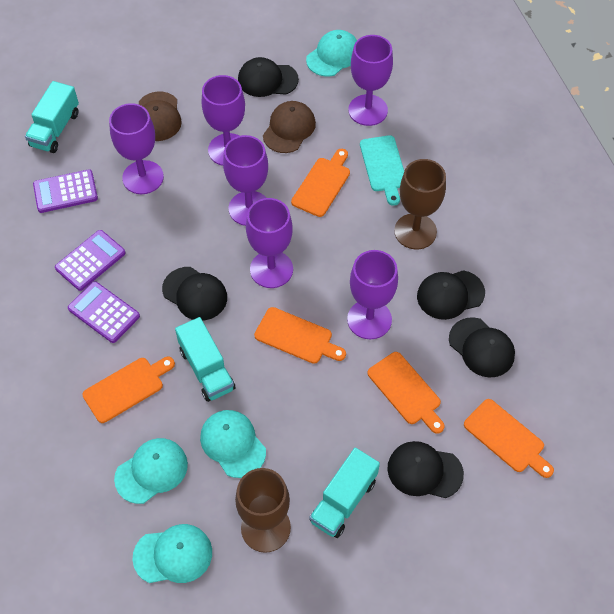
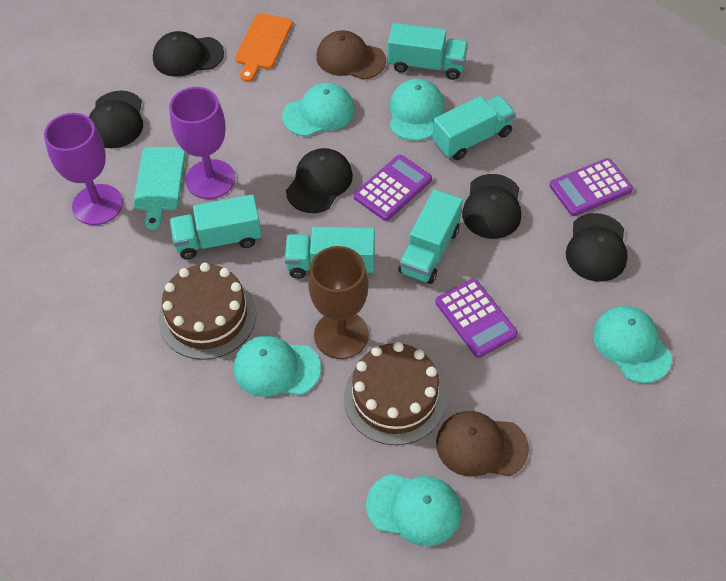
brown cake: none = 0 -> [159,263,256,360] [344,342,447,445] = 2
brown goblet: [235,468,291,553] [394,159,446,249] = 2 -> [308,246,369,359] = 1
orange cutting board: [83,357,175,423] [254,307,346,364] [291,149,350,217] [367,352,445,434] [464,399,554,478] = 5 -> [235,13,293,82] = 1
purple goblet: [109,103,164,194] [202,75,245,166] [223,135,268,226] [246,198,293,288] [347,250,398,339] [348,35,393,126] = 6 -> [44,113,123,225] [169,87,235,199] = 2
turquoise cap: [114,438,188,504] [133,524,212,583] [200,410,266,478] [306,30,357,77] = 4 -> [234,336,321,397] [282,83,355,136] [366,474,461,546] [390,79,444,141] [593,306,672,383] = 5
turquoise truck: [25,81,79,153] [175,317,235,402] [309,448,380,538] = 3 -> [170,195,262,259] [284,227,375,279] [388,23,468,80] [398,189,463,284] [432,96,516,160] = 5

